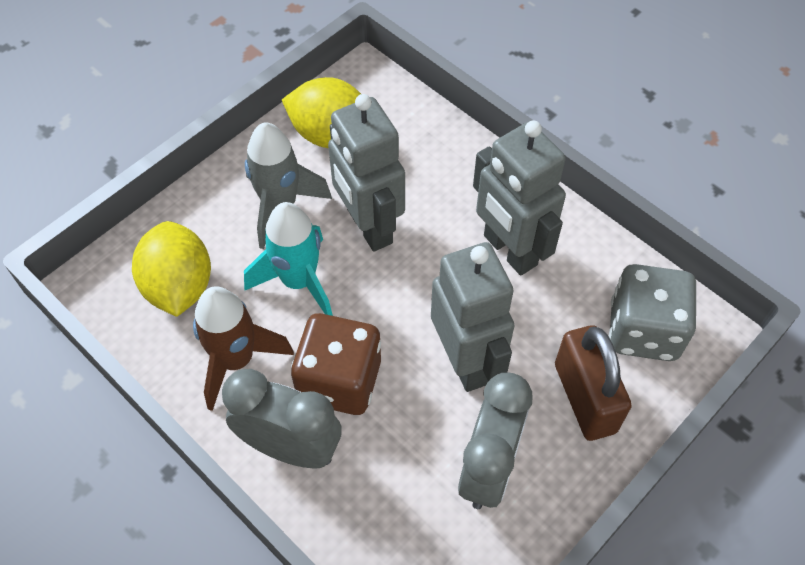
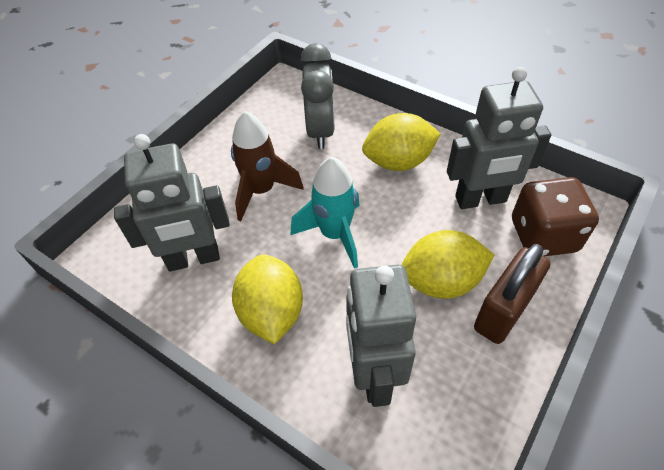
grey clock: [222,369,342,469] [458,373,533,509] = 2 -> [300,43,335,149] = 1
grey dice: [609,264,696,361] = 1 -> none = 0
grey rocket: [245,122,332,249] = 1 -> none = 0
yellow lemon: [132,221,211,317] [282,77,361,148] = 2 -> [232,254,303,344] [362,113,441,171] [401,230,494,299] = 3

